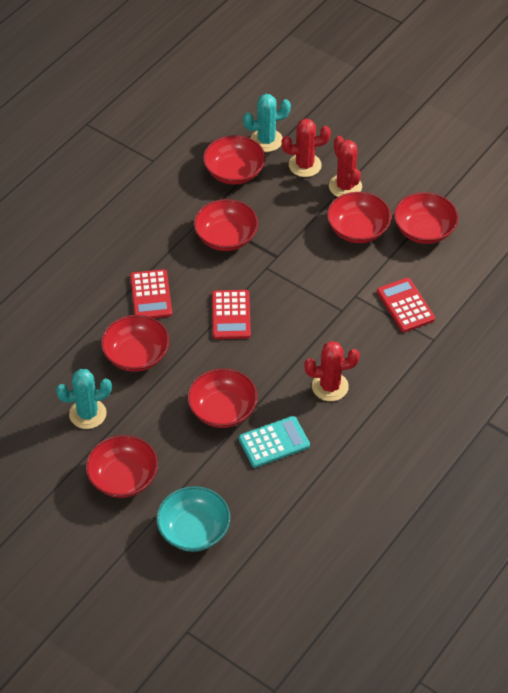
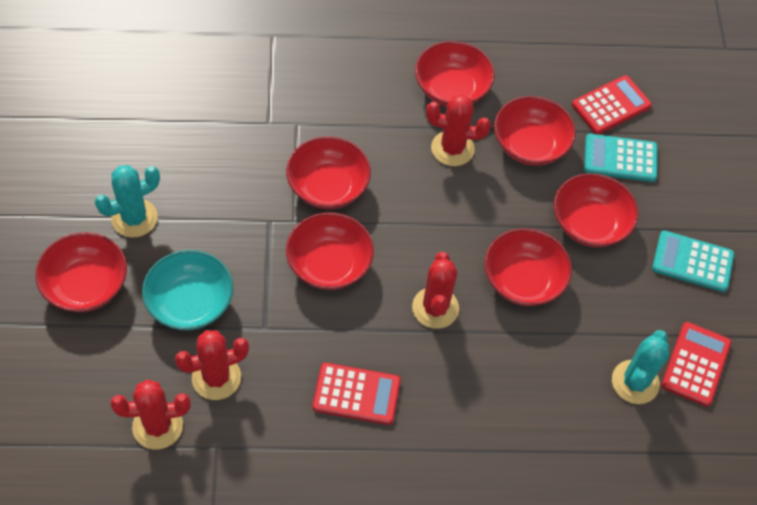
red cactus: [282,118,331,177] [304,341,360,401] [329,136,362,197] = 3 -> [111,379,190,449] [175,330,249,400] [412,252,459,329] [426,94,491,166] = 4
turquoise calculator: [239,416,310,468] = 1 -> [584,134,657,182] [652,231,734,292] = 2

